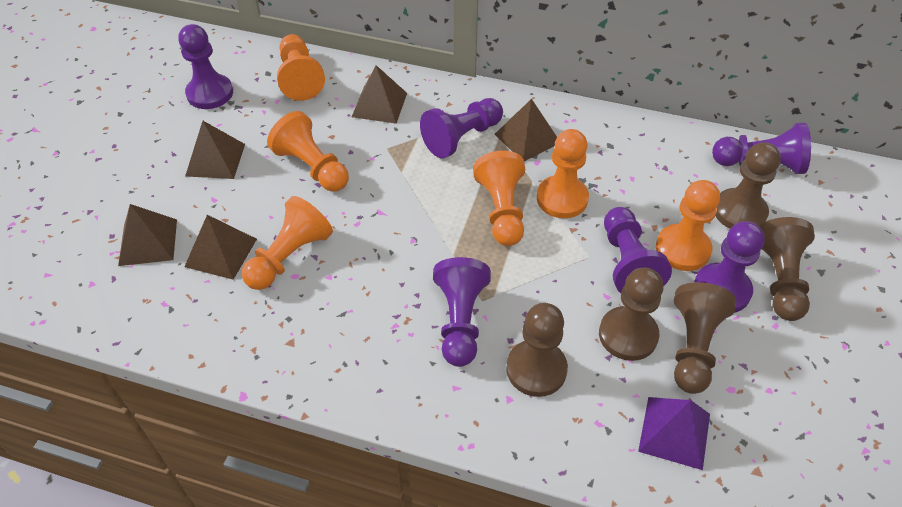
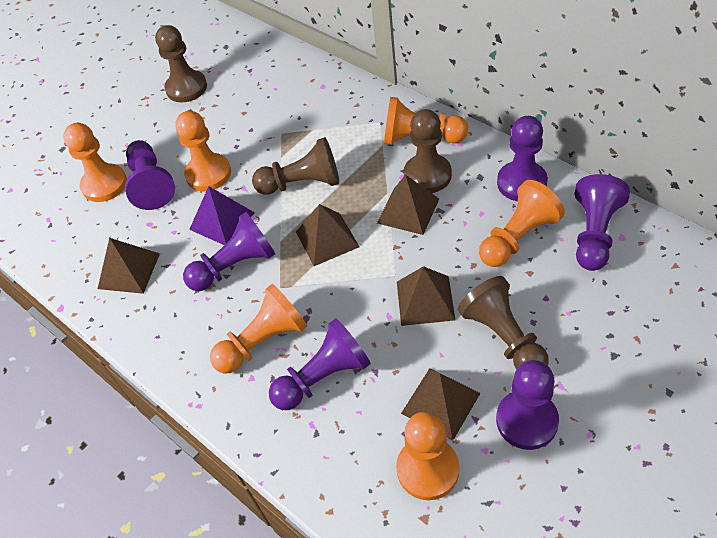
brown pawn: [506,303,568,397] [599,268,664,361] [674,282,736,394] [715,142,781,229] [759,217,815,321] = 5 -> [155,25,207,102] [252,137,339,195] [403,109,452,193] [458,276,549,370] = 4

